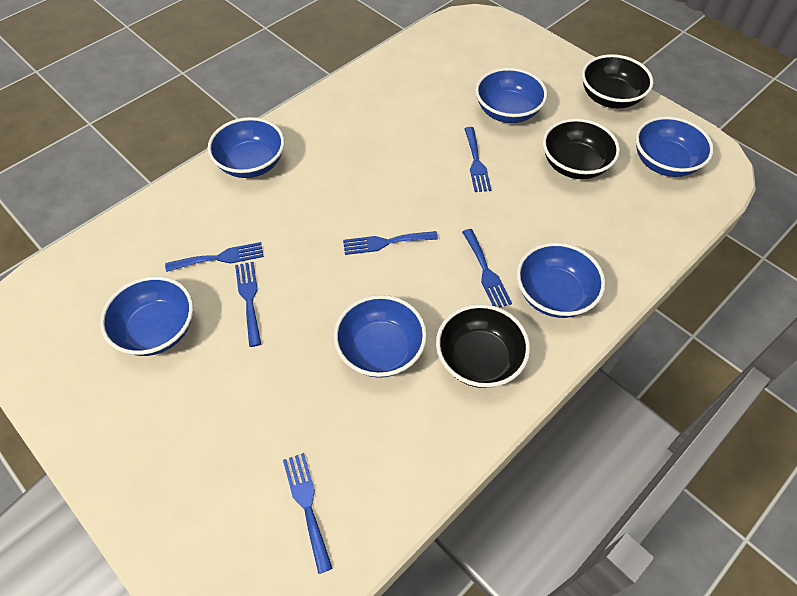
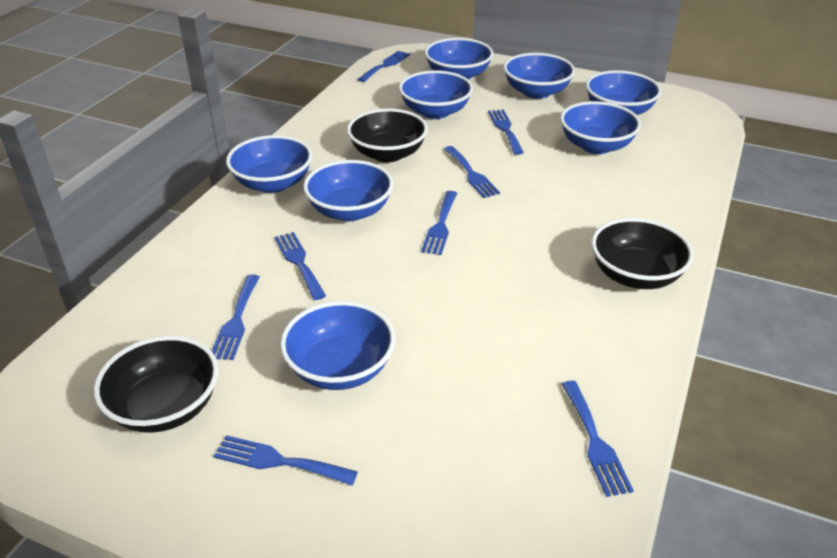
blue bowl: [100,276,193,356] [208,117,285,178] [334,295,427,378] [475,68,547,123] [516,242,606,318] [635,116,714,177] = 6 -> [226,135,313,193] [280,301,395,390] [303,160,393,221] [399,70,473,119] [425,38,494,80] [503,53,575,99] [560,101,641,154] [586,70,662,115] = 8
blue fork: [165,242,264,272] [235,262,261,347] [283,453,333,574] [343,231,438,255] [462,229,512,308] [464,127,491,192] = 6 -> [212,274,260,360] [214,435,358,485] [274,232,326,300] [358,51,410,82] [421,191,457,255] [444,146,500,198] [488,109,524,155] [562,381,634,497] = 8

